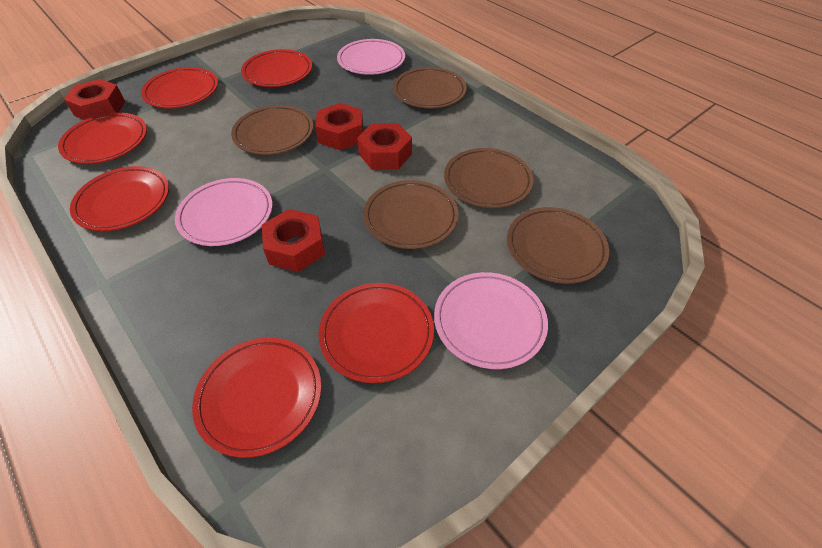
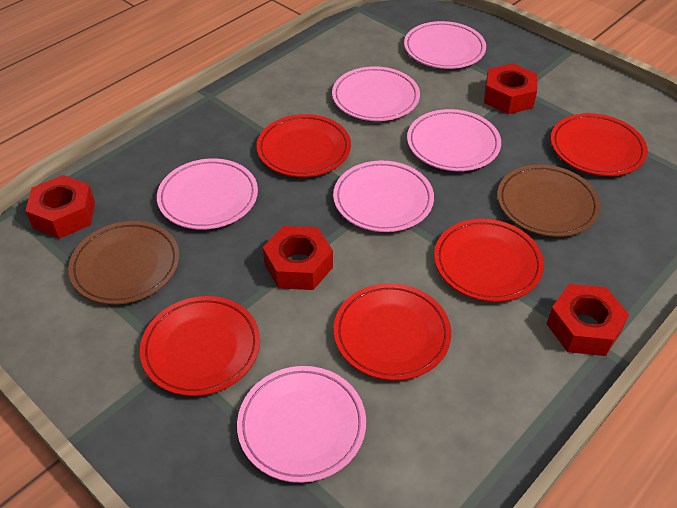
brown plate: [231,105,313,155] [363,180,459,249] [393,67,467,109] [444,148,533,208] [507,207,609,284] = 5 -> [68,221,180,305] [497,165,601,237] = 2
pink plate: [175,178,273,246] [337,39,405,75] [434,272,548,369] = 3 -> [157,158,258,230] [237,366,366,483] [332,66,420,121] [333,161,434,232] [404,21,486,69] [407,109,501,171] = 6
red plate: [58,112,147,164] [70,166,169,231] [141,67,218,108] [192,337,321,458] [241,49,312,87] [318,283,434,383] = 6 -> [140,296,260,396] [257,114,351,177] [334,283,451,381] [434,219,544,302] [551,113,648,176] = 5

